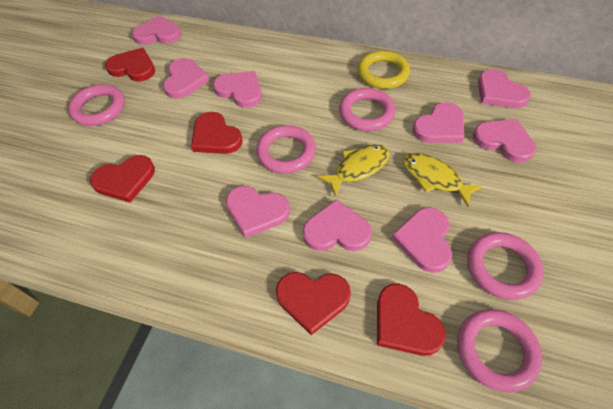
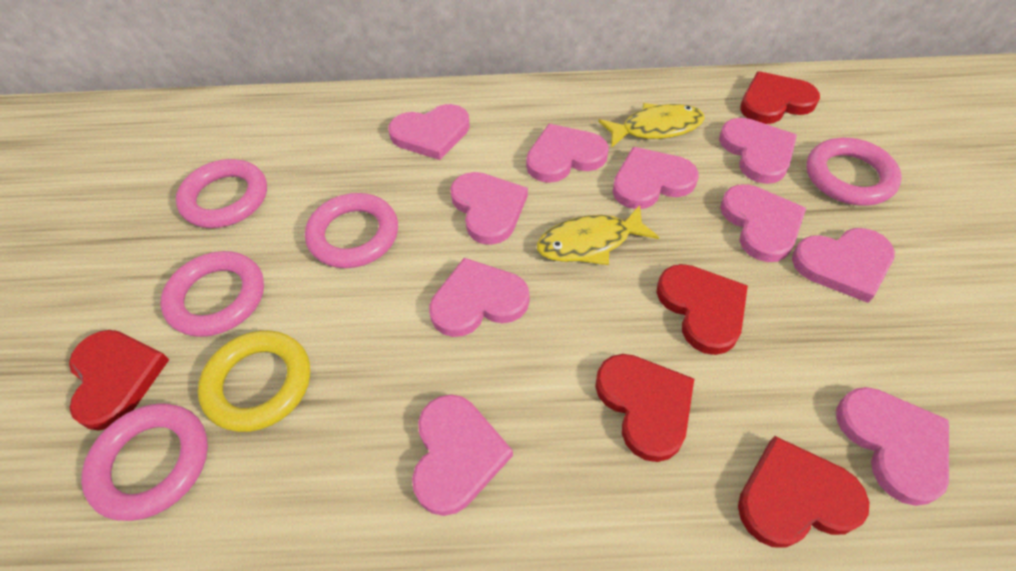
pink heart: [132,16,181,45] [163,58,210,99] [213,71,262,108] [226,186,290,238] [303,199,372,251] [392,207,452,273] [412,102,465,143] [473,119,536,163] [478,69,531,108] = 9 -> [389,104,470,160] [412,394,513,516] [429,258,530,337] [450,172,528,245] [526,124,609,183] [612,147,699,209] [719,118,797,184] [720,184,806,262] [792,228,895,303] [836,387,949,506] = 10

